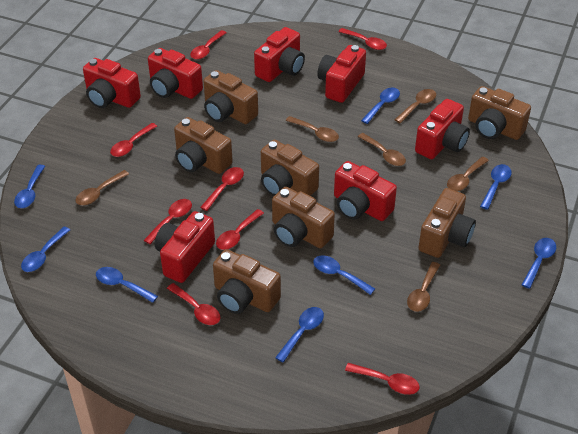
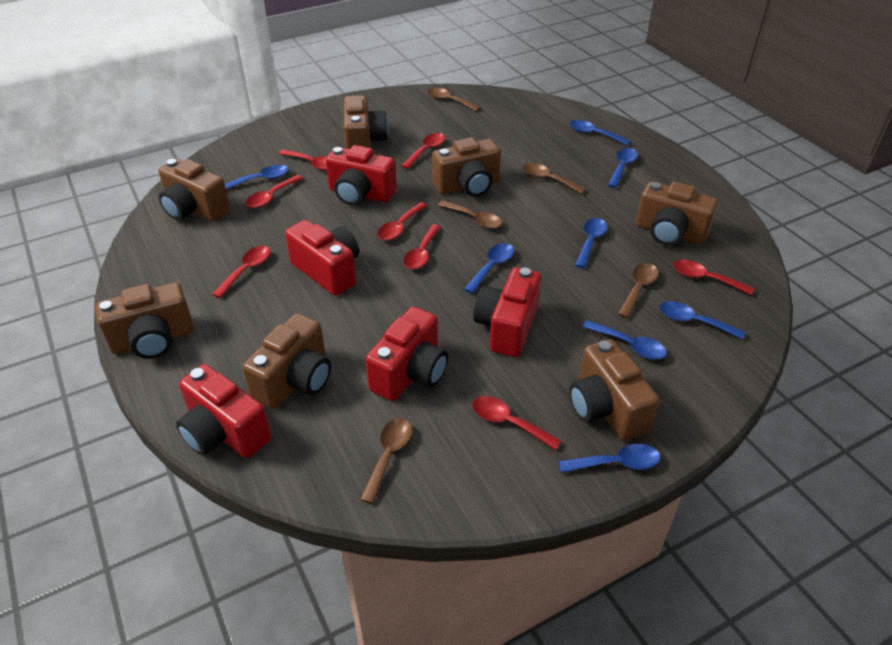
brown spoon: [76,170,129,206] [286,116,339,142] [358,133,406,166] [394,89,436,123] [407,262,440,312] [447,157,489,191] = 6 -> [360,418,412,504] [427,88,481,111] [438,200,502,229] [523,163,586,194] [618,263,659,318] = 5
red camera: [83,58,141,108] [148,48,203,99] [155,211,215,283] [254,27,305,82] [317,45,366,103] [334,161,397,221] [415,99,470,159] = 7 -> [176,364,271,458] [285,220,359,296] [326,145,397,205] [365,307,448,401] [473,267,541,357] = 5

